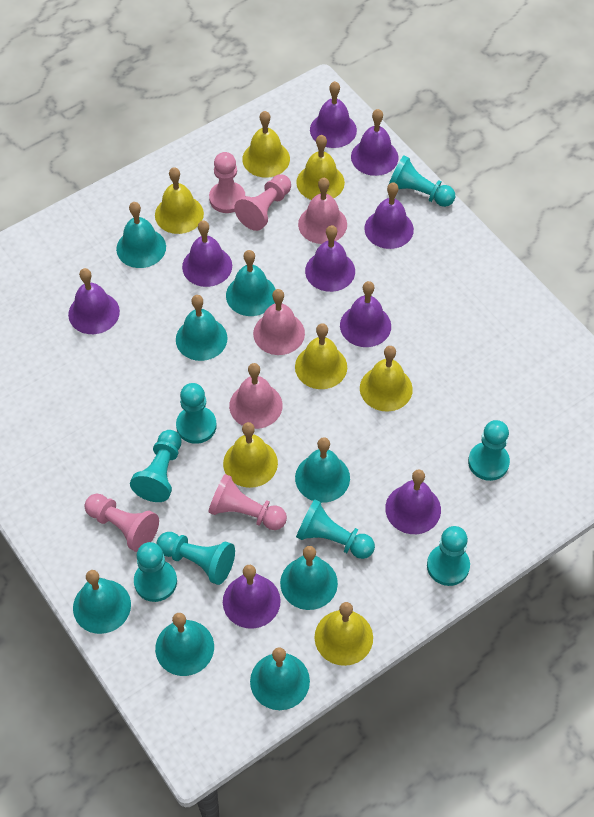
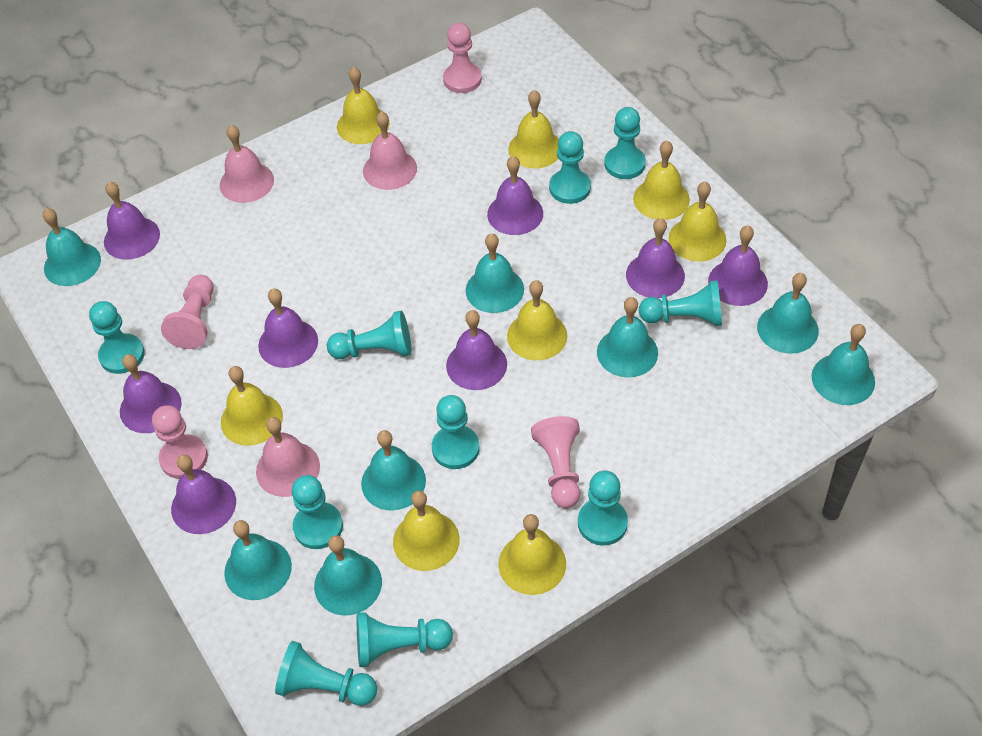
purple bell: [68,268,120,334] [182,220,232,287] [223,565,281,629] [305,225,355,292] [310,81,357,148] [340,281,391,347] [351,109,399,176] [364,182,414,249] [385,469,441,534] = 9 -> [104,182,160,260] [120,354,182,433] [171,454,236,534] [258,288,318,368] [446,310,507,390] [487,156,543,235] [626,218,685,298] [708,226,768,306] = 8
turquoise pawn: [130,430,181,502] [134,542,177,602] [157,532,235,585] [176,383,217,444] [296,499,375,559] [389,155,455,207] [427,526,470,586] [468,420,510,481] = 8 -> [89,301,145,374] [275,641,377,706] [292,475,343,549] [327,310,411,359] [357,612,453,667] [432,395,480,469] [549,131,591,204] [578,471,628,546] [604,107,646,179] [639,280,722,326] = 10
yellow bell: [155,167,204,234] [223,422,278,488] [242,111,290,177] [295,323,347,389] [296,135,345,200] [315,602,373,666] [360,346,413,412] = 7 -> [221,366,283,446] [337,66,390,144] [393,490,460,571] [498,514,566,595] [507,280,567,360] [508,90,559,169] [633,141,690,220] [668,182,726,262] = 8

